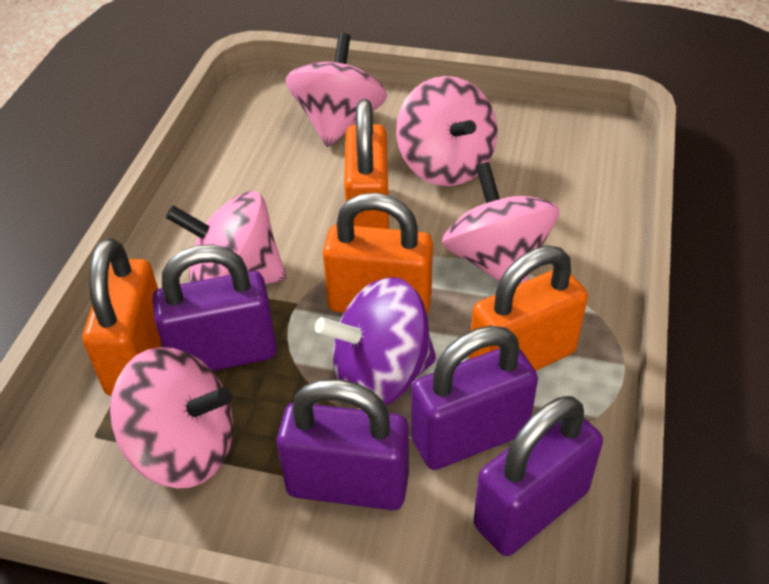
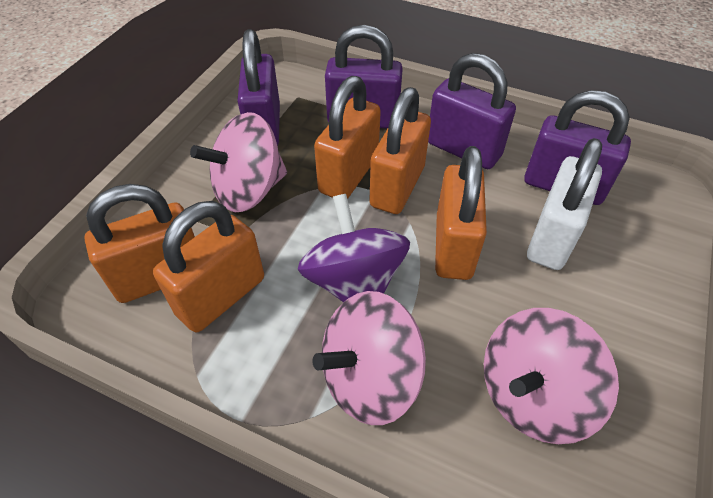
orange padlock: [83,238,161,396] [323,193,433,314] [344,99,389,229] [469,246,588,371] = 4 -> [84,184,195,303] [153,201,264,332] [314,76,381,199] [369,87,431,214] [435,146,487,280] = 5
pink spinning top: [110,347,233,488] [166,191,286,284] [286,33,387,147] [396,76,498,186] [442,162,559,284] = 5 -> [190,112,287,212] [312,291,426,425] [484,308,619,444] = 3
white padlock: none = 0 -> [527,138,602,270] = 1

